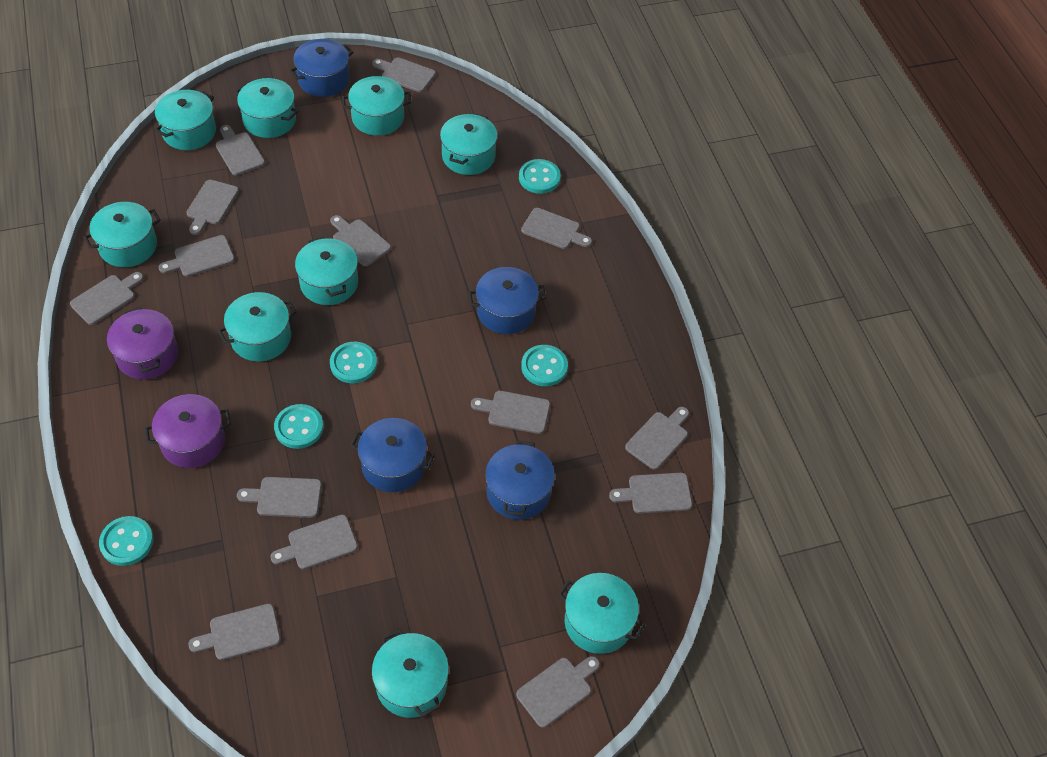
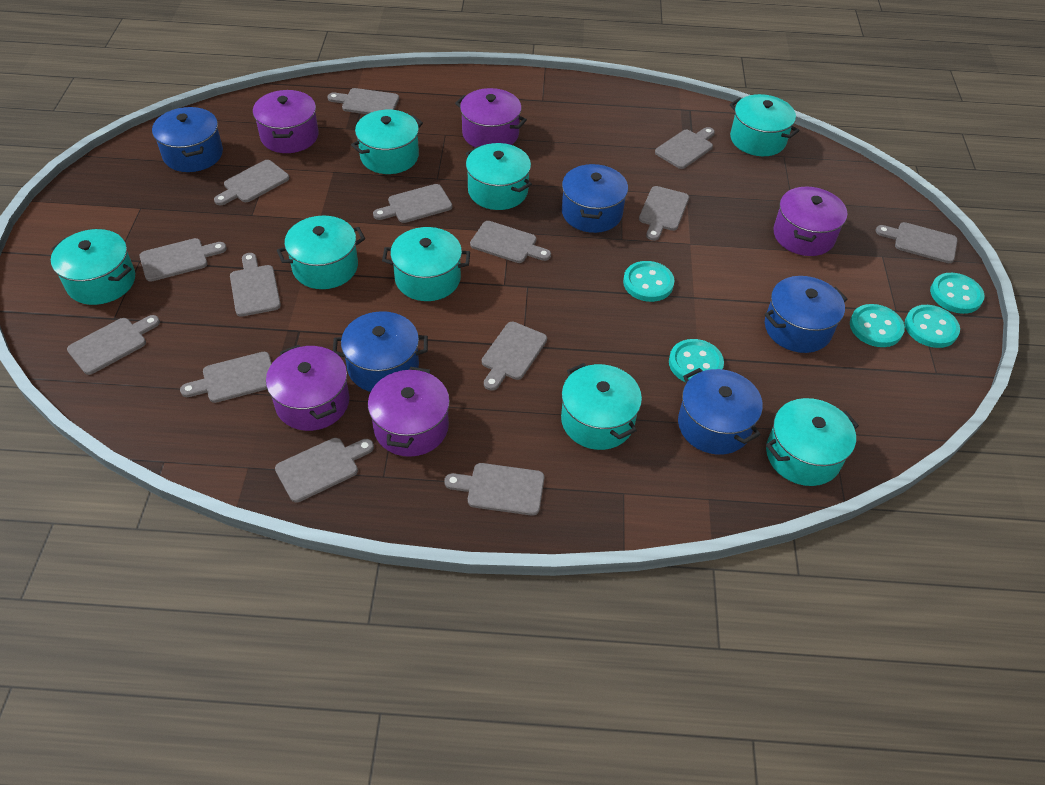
blue pot: [289,39,353,97] [350,418,435,492] [468,267,546,334] [485,440,555,520] = 4 -> [152,107,223,172] [333,311,428,392] [562,164,628,233] [678,368,763,455] [764,276,847,353] = 5
purple pot: [107,307,178,380] [144,394,231,468] = 2 -> [253,90,319,153] [266,345,349,431] [368,367,450,457] [455,88,527,147] [773,187,847,256] = 5
turquoise pot: [83,202,161,267] [155,90,216,150] [218,292,297,362] [235,78,298,138] [295,237,358,305] [342,76,411,136] [372,629,449,718] [440,113,498,175] [558,573,645,654] = 9 -> [51,229,135,305] [277,216,365,289] [351,110,423,174] [382,227,470,301] [466,143,532,210] [561,363,642,450] [730,94,799,156] [766,398,859,486] = 8

